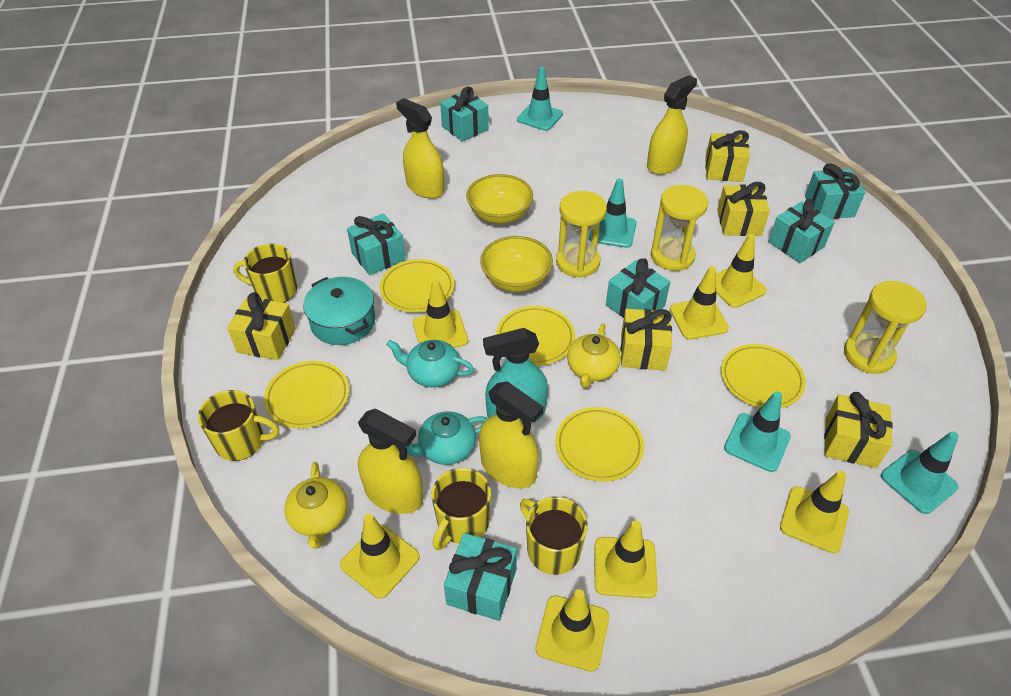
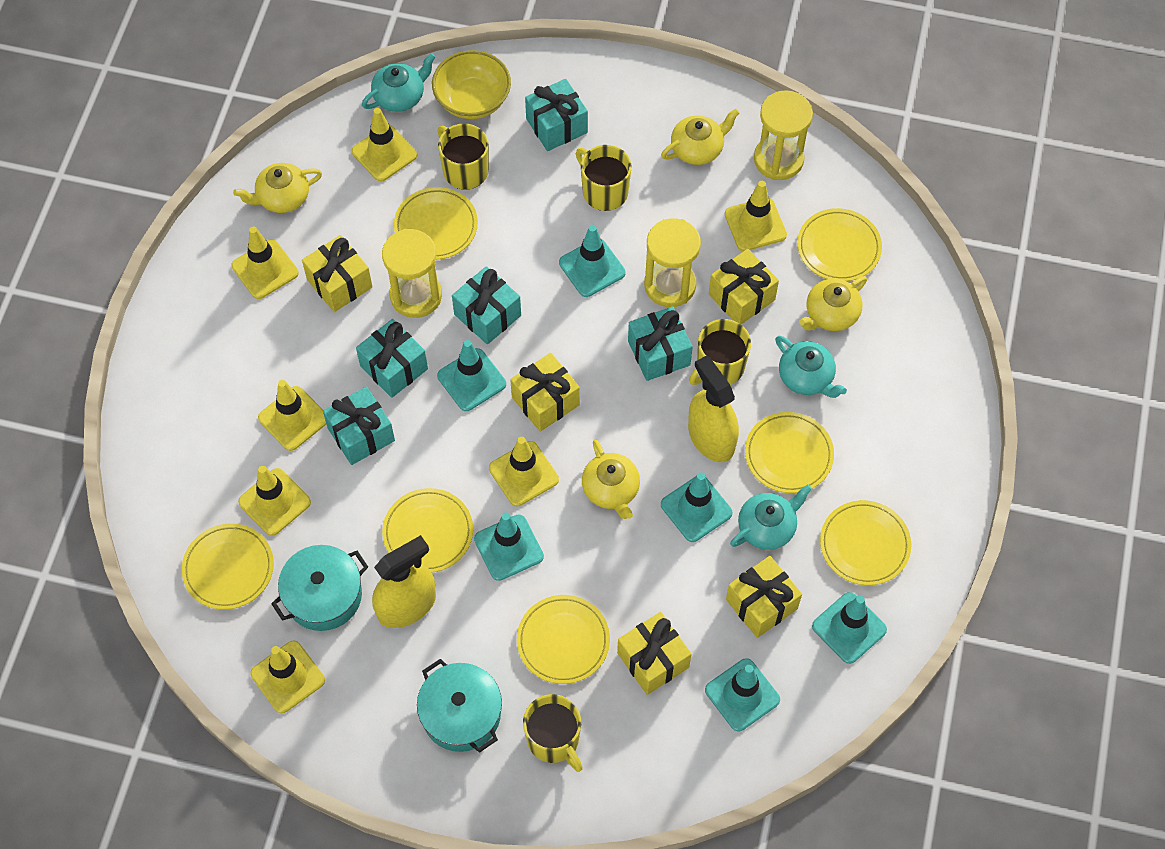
turquoise gift: [347,213,406,275] [440,86,489,142] [444,533,517,621] [606,258,670,318] [768,199,835,263] [805,164,865,219] = 6 -> [323,386,395,465] [356,319,428,398] [452,266,521,344] [525,79,588,151] [628,307,693,381] = 5
turquoise pot: [303,277,375,345] = 1 -> [271,545,368,631] [417,659,502,753] = 2
turquoise spray bottle: [483,328,548,424] = 1 -> none = 0
turquoise teapot: [387,340,474,387] [406,411,487,465] = 2 -> [362,53,435,112] [730,484,812,550] [775,336,847,398] = 3
turquoise traffic cone: [517,67,563,131] [589,178,637,248] [724,391,791,472] [881,431,959,514] = 4 -> [437,340,506,411] [474,513,544,581] [559,225,625,297] [661,472,732,542] [705,658,780,731] [812,592,887,664] = 6
yellow bowl: [466,174,533,224] [480,236,553,292] = 2 -> [432,50,511,119] = 1
yellow plate: [264,361,349,428] [379,259,454,312] [496,306,575,365] [555,407,644,482] [721,344,806,408] = 5 -> [182,523,274,610] [382,488,473,572] [394,187,478,260] [517,595,610,684] [745,412,834,493] [797,208,882,281] [820,500,911,585] = 7
yellow spray bottle: [358,409,423,514] [396,98,444,199] [479,381,543,489] [647,75,697,175] = 4 -> [372,535,436,628] [688,355,739,462] = 2
yellow teapot: [284,462,348,549] [567,324,621,388] = 2 -> [233,163,322,213] [582,440,640,519] [661,108,740,165] [799,276,867,331] = 4

